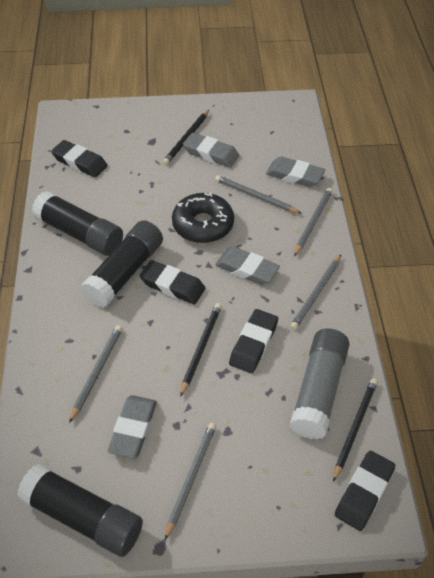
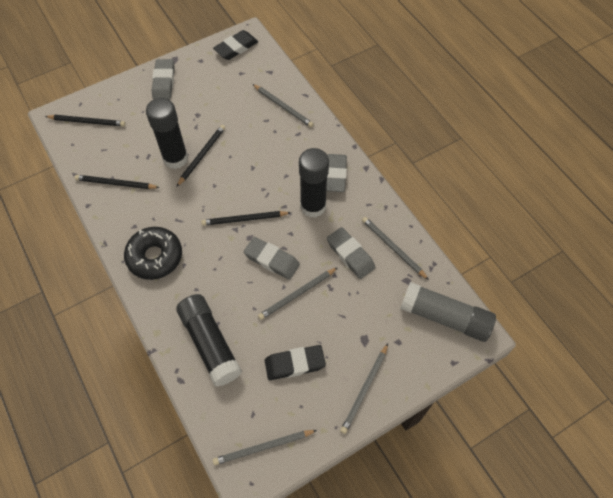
black eraser: [51,140,107,177] [140,260,205,304] [229,309,278,373] [335,451,395,531] = 4 -> [213,30,258,60] [265,345,326,380] = 2
black pencil: [163,110,209,165] [180,303,222,397] [333,378,378,482] = 3 -> [45,115,125,127] [75,175,160,189] [176,125,225,187] [201,211,291,226] = 4

